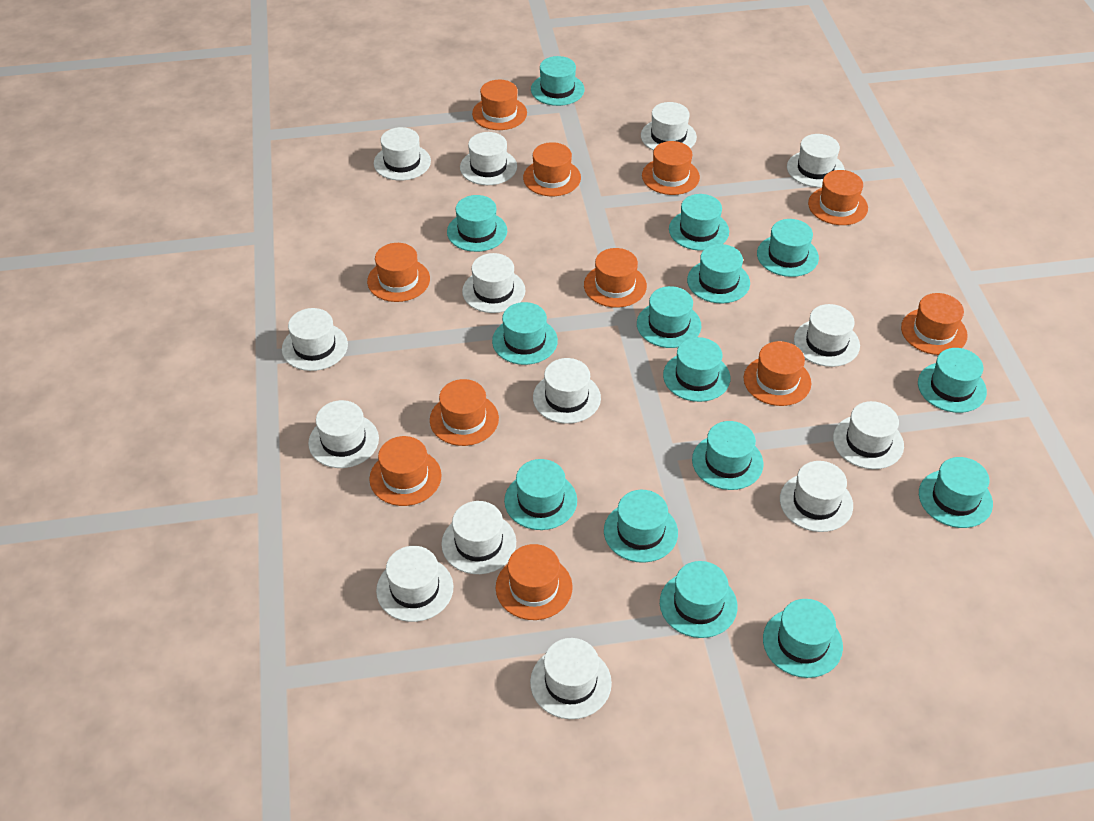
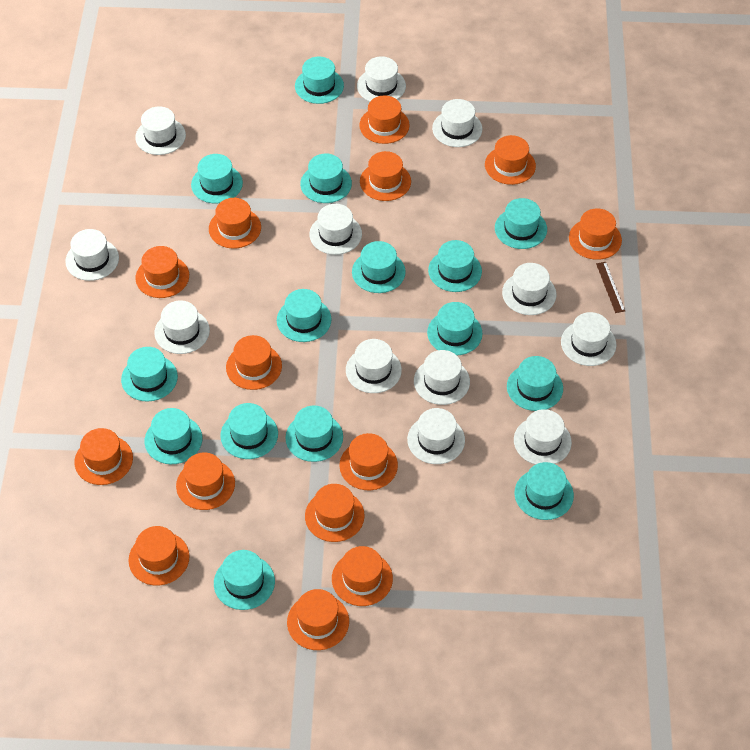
brown ruler: none = 0 -> [596,262,625,313] = 1
orange hat: [367,243,430,302] [369,436,442,506] [430,379,499,446] [472,80,527,130] [496,544,573,620] [523,142,581,196] [584,248,647,308] [642,141,700,195] [744,341,811,406] [808,170,868,225] [901,293,968,355] = 11 -> [74,428,133,485] [128,526,189,586] [135,246,189,298] [176,453,235,510] [209,198,261,248] [226,335,282,390] [287,589,349,650] [305,484,365,542] [332,546,393,606] [339,433,398,490] [359,96,410,144] [360,151,411,201] [485,135,536,185] [569,208,622,260] = 14
white hat: [282,308,348,371] [308,400,379,468] [374,127,431,181] [376,546,453,622] [441,501,516,574] [460,132,517,185] [462,253,525,313] [530,638,612,719] [533,358,601,424] [641,102,697,151] [780,461,853,532] [787,134,845,187] [794,304,860,367] [833,401,904,469] = 14 -> [65,229,119,281] [135,106,186,155] [155,300,210,354] [309,204,362,255] [346,339,402,393] [357,56,406,102] [407,408,465,464] [414,350,470,405] [432,99,482,147] [502,263,557,315] [514,409,572,465] [561,312,616,366] = 12

